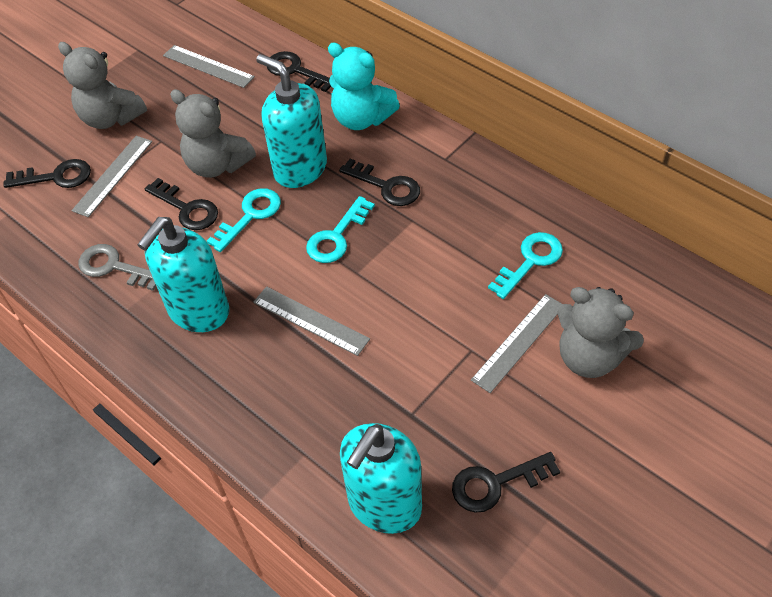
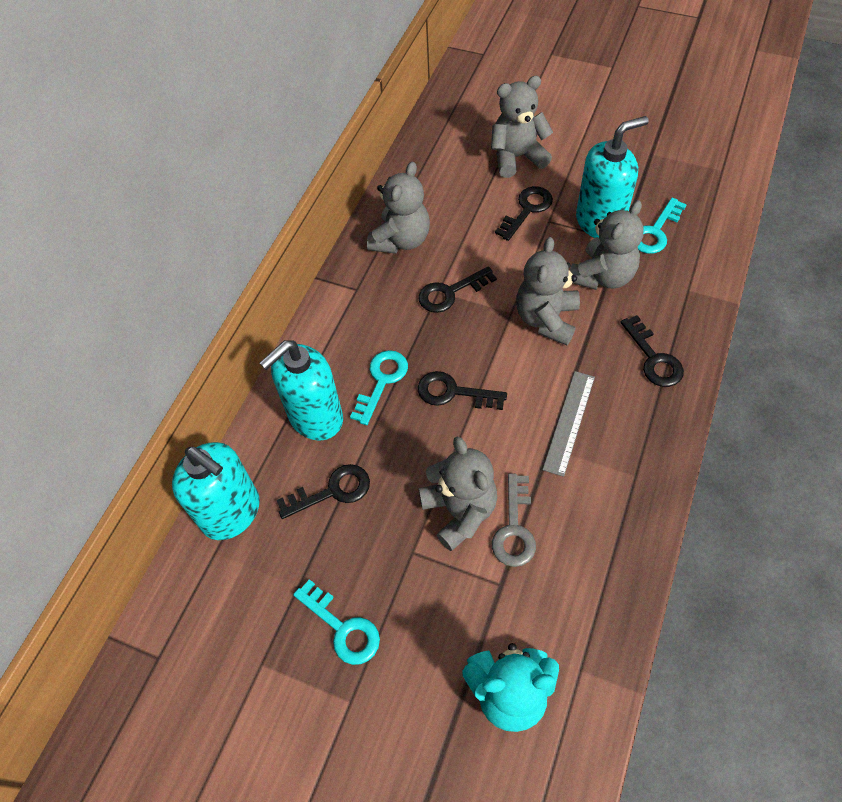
grey ruler: [72,136,152,217] [163,45,255,88] [253,286,370,356] [471,294,563,393] = 4 -> [542,371,595,477] = 1
grey teddy bear: [58,42,147,129] [170,89,256,178] [557,287,644,378] = 3 -> [367,162,430,254] [419,436,497,551] [491,76,553,178] [516,237,580,345] [570,200,644,290] = 5

